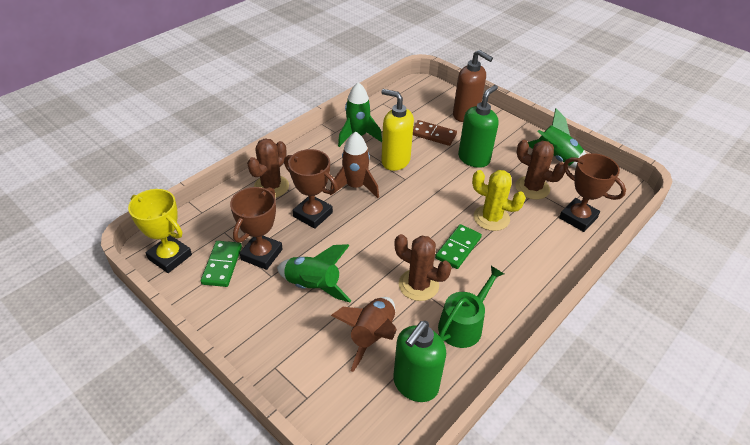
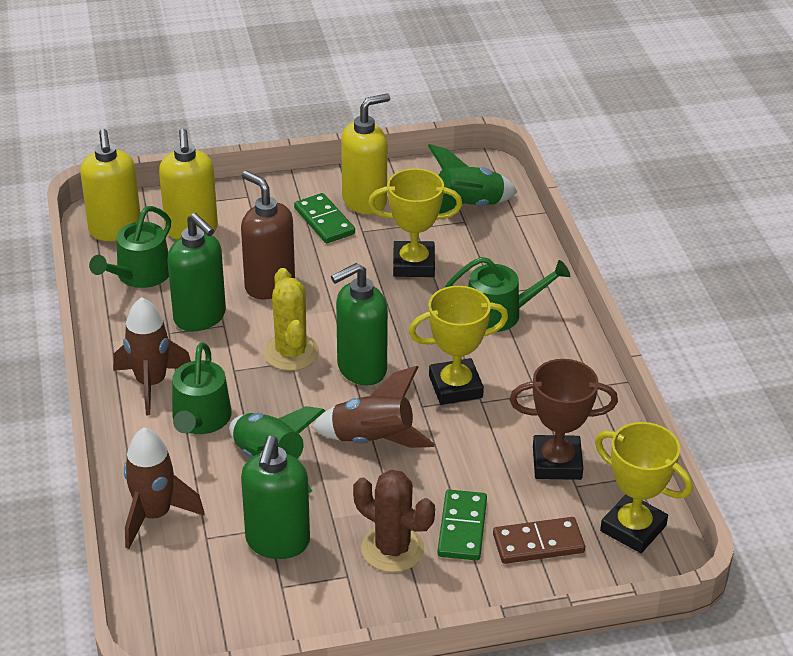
brown cactus: [247,138,289,198] [395,234,451,301] [515,140,565,199] = 3 -> [353,470,435,572] = 1
brown rocket: [330,132,379,198] [331,297,397,372] = 2 -> [113,297,191,415] [124,427,204,549] [312,366,435,448] = 3
brown trophy: [230,187,283,270] [284,149,338,229] [559,153,626,232] = 3 -> [510,359,618,480] = 1
green rocket: [277,244,352,302] [338,82,382,147] [528,109,586,168] = 3 -> [229,406,325,493] [428,144,517,213] = 2
green soap dispenser: [393,321,446,402] [458,85,499,168] = 2 -> [167,213,226,331] [241,436,310,559] [331,263,388,386] = 3
green watering can: [438,266,504,348] = 1 -> [89,206,171,288] [172,342,232,434] [444,257,570,332] = 3
yellow soap dispenser: [381,89,414,171] = 1 -> [80,129,140,241] [159,129,218,240] [341,94,390,214] = 3
yellow trophy: [128,189,192,273] = 1 -> [368,168,462,277] [409,286,508,405] [595,422,693,553] = 3

